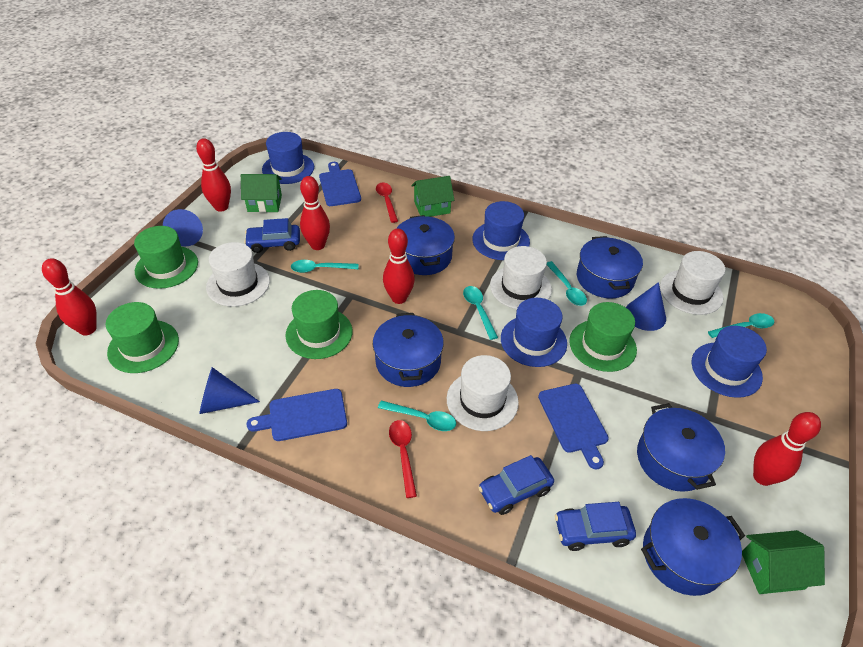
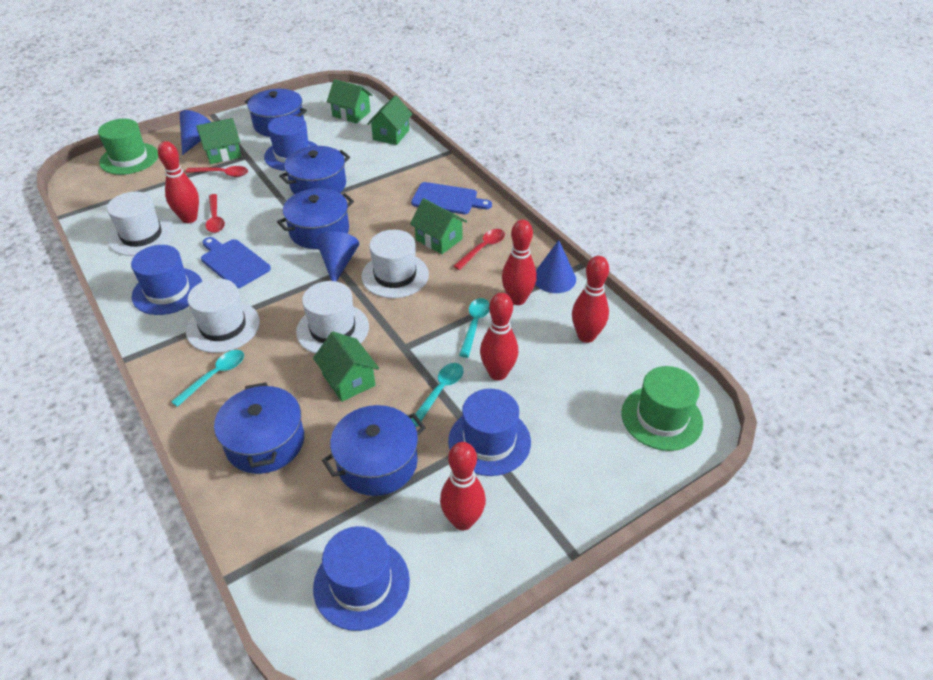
blue car: [244,218,300,253] [478,455,554,515] [555,502,636,551] = 3 -> none = 0
blue cutting board: [246,389,347,441] [319,162,361,206] [538,384,609,469] = 3 -> [201,237,271,288] [411,182,492,214] = 2
green hat: [106,302,179,373] [134,226,198,289] [285,290,353,359] [569,302,637,372] = 4 -> [98,119,158,175] [621,366,703,451] = 2
green house: [241,174,282,213] [411,176,454,217] [742,530,825,594] = 3 -> [197,118,241,164] [313,332,379,402] [327,79,372,123] [367,95,412,145] [410,198,467,254] = 5
red spoon: [376,183,398,223] [389,420,417,498] = 2 -> [186,166,248,177] [205,194,225,233] [453,229,505,270] = 3
turquoise spoon: [291,260,359,273] [378,400,456,431] [463,286,498,340] [547,261,587,306] [708,313,774,338] = 5 -> [171,350,244,407] [411,363,464,427] [459,298,490,358] = 3

